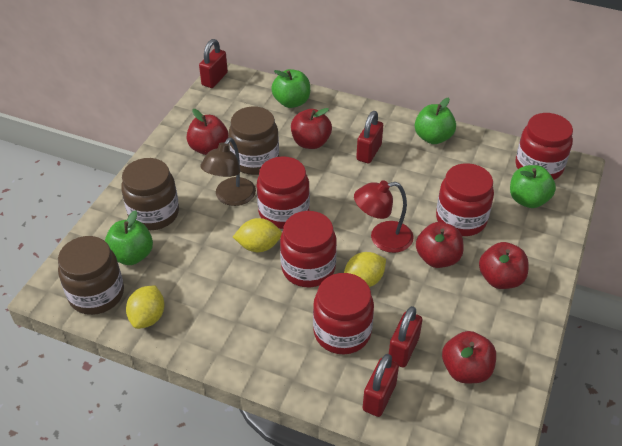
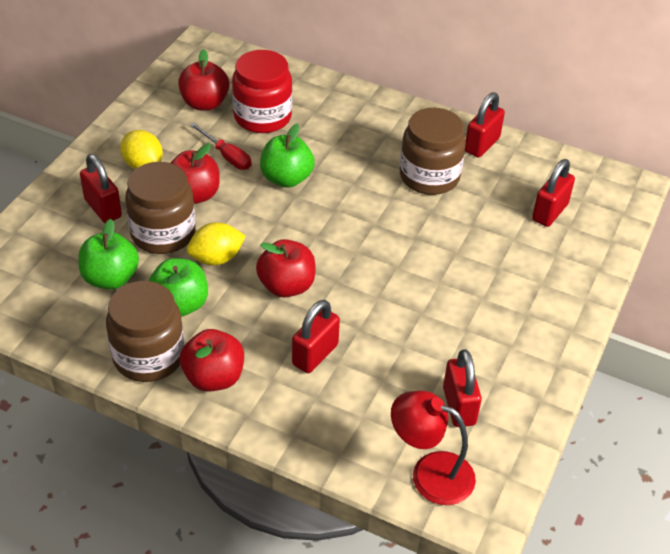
brown lamp: [200,138,256,206] = 1 -> none = 0
green apple: [105,210,153,265] [271,69,310,108] [415,98,456,144] [510,165,556,208] = 4 -> [78,219,139,289] [149,258,208,317] [260,124,315,188] = 3
red apple: [187,109,229,155] [291,108,332,149] [416,222,464,268] [442,331,496,383] [479,242,529,289] = 5 -> [171,144,220,204] [178,49,229,111] [180,329,244,392] [256,239,316,297] = 4
red jar: [257,156,310,229] [280,211,337,287] [313,273,374,354] [436,163,494,236] [515,113,573,180] = 5 -> [232,50,292,133] = 1
red padlock: [199,39,228,88] [356,111,383,163] [363,354,399,417] [389,306,422,367] = 4 -> [80,154,122,223] [292,300,340,373] [443,349,482,427] [465,92,505,157] [532,159,575,227] = 5
red screwdriver: none = 0 -> [190,122,252,170] = 1
yellow lemon: [126,285,164,329] [233,218,282,252] [344,252,386,287] = 3 -> [120,130,163,169] [187,223,246,265] = 2

